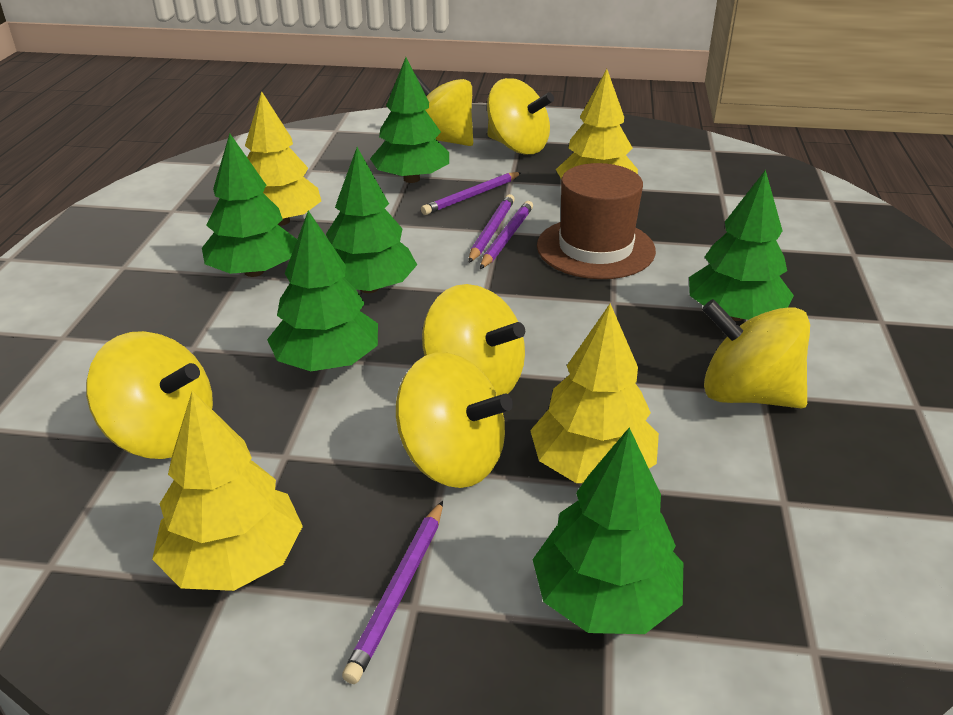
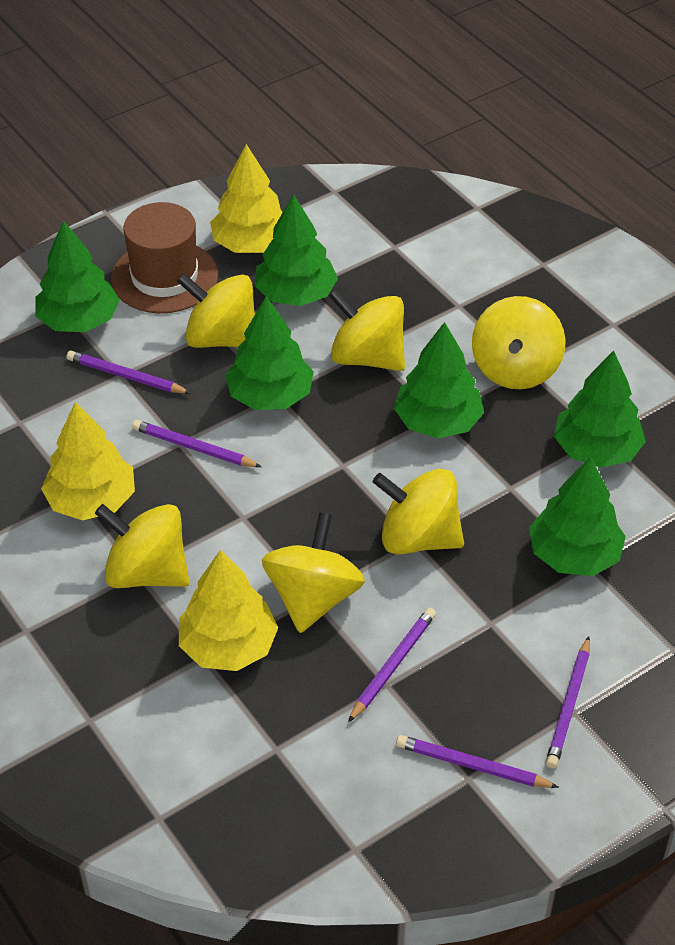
purple pencil: [342,501,443,684] [421,172,522,215] [468,194,515,263] [480,201,533,269] = 4 -> [67,351,191,394] [132,420,262,467] [348,608,436,722] [396,735,559,788] [546,636,590,769] = 5
yellow tree: [152,391,303,591] [245,91,321,226] [530,304,659,483] [556,69,638,179] = 4 -> [41,402,135,520] [179,550,279,671] [210,144,283,253] = 3

